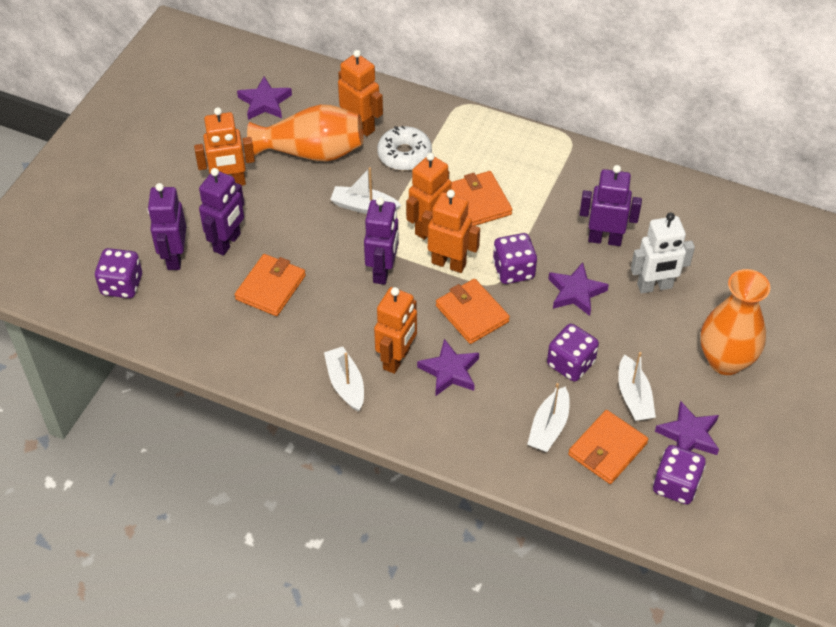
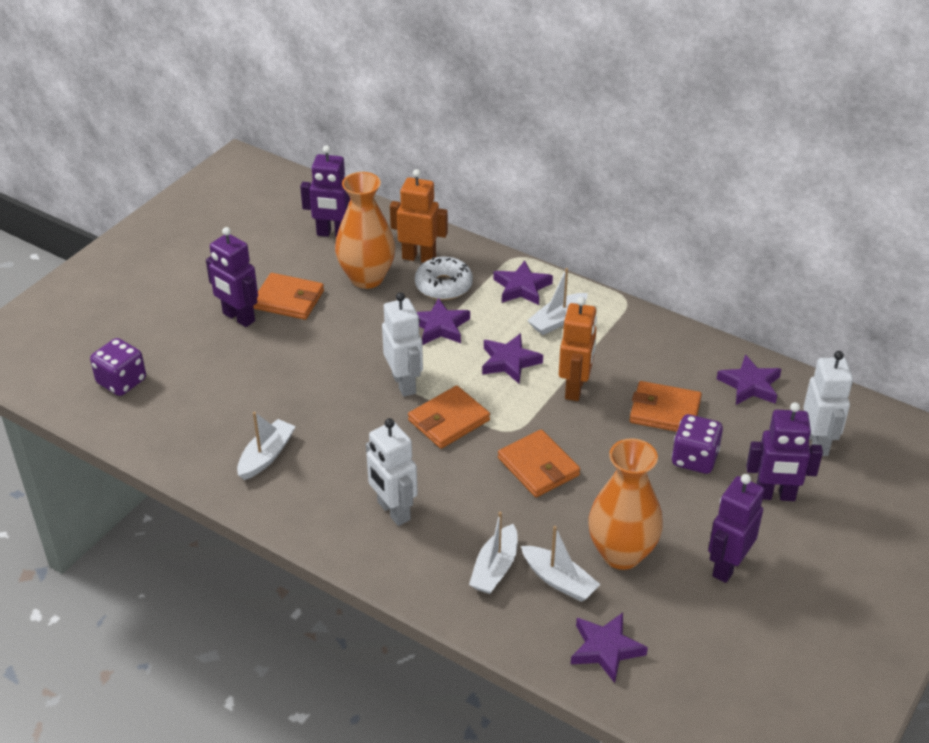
orange robot: [194,107,255,186] [338,50,383,136] [374,287,417,374] [406,153,451,240] [422,190,480,273] = 5 -> [390,169,448,263] [559,297,597,401] = 2
purple dice: [95,248,142,298] [493,233,537,284] [547,324,599,381] [653,445,706,504] = 4 -> [90,338,146,396] [672,414,723,474] = 2
purple star: [237,76,292,120] [417,339,479,396] [548,262,609,316] [655,401,719,455] = 4 -> [417,298,470,345] [482,333,543,383] [493,261,553,305] [571,613,648,683] [717,354,781,405] = 5
white robot: [631,212,695,293] = 1 -> [366,418,418,526] [382,292,423,397] [804,351,853,456] = 3

